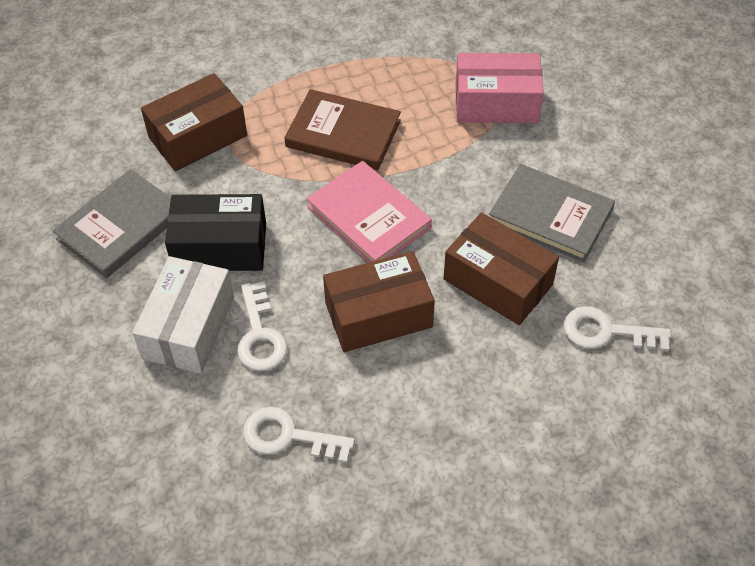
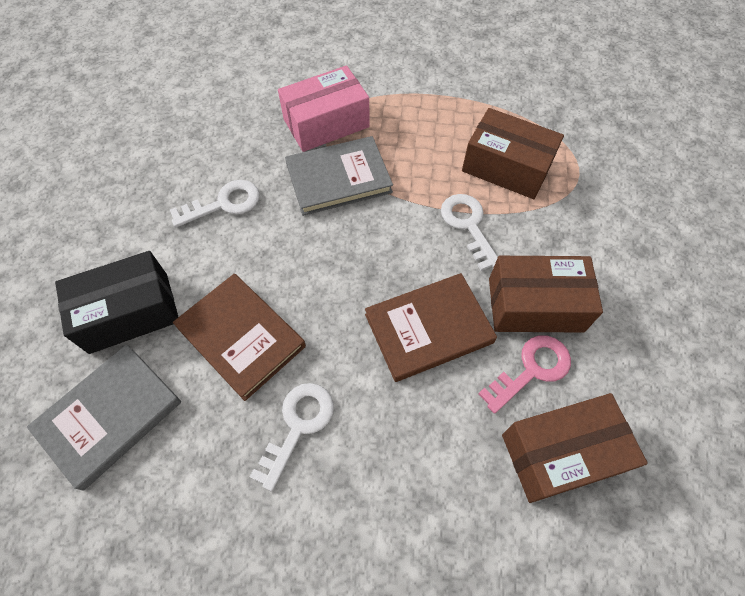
brown book: [284,89,401,170] = 1 -> [173,274,306,401] [365,273,497,382] = 2
pink book: [307,161,432,263] = 1 -> none = 0
pink key: none = 0 -> [478,335,571,414] = 1
white box: [132,256,234,373] = 1 -> none = 0

